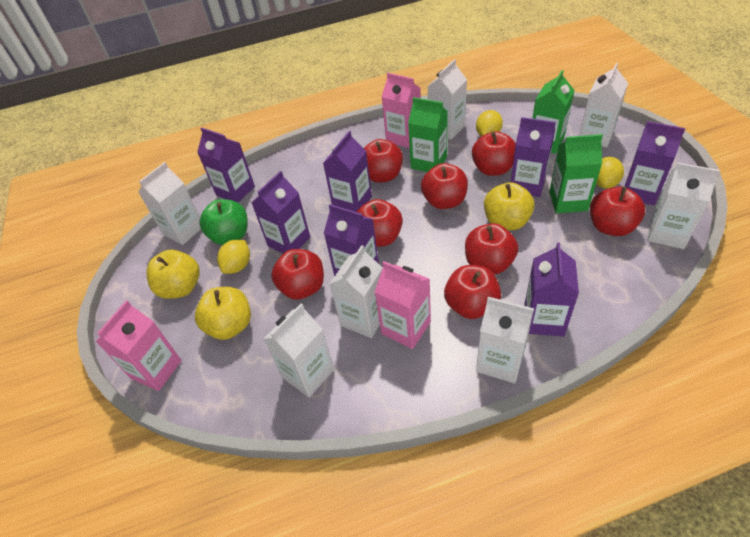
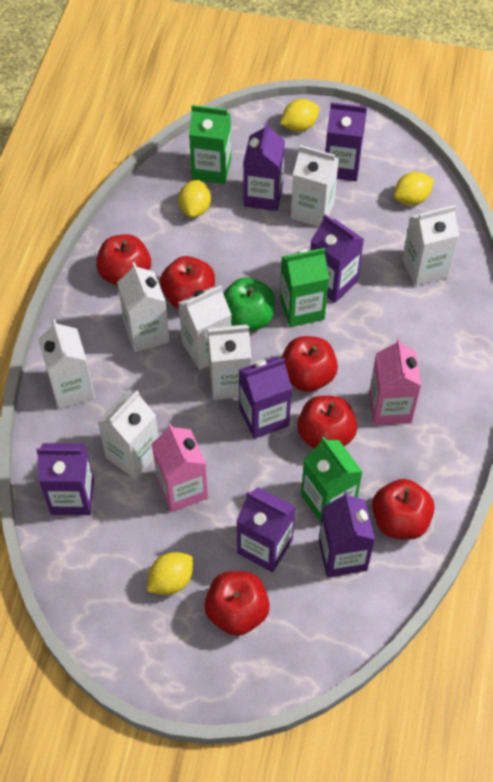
pink carton: [96,300,182,391] [375,261,431,349] [382,73,421,148] = 3 -> [152,423,208,512] [369,338,421,425] = 2
red apple: [271,249,324,300] [357,199,403,247] [364,139,403,183] [421,163,468,209] [444,265,501,319] [465,223,518,274] [472,131,516,176] [590,186,645,236] = 8 -> [96,234,151,286] [160,256,215,309] [204,571,270,636] [281,336,338,392] [297,396,357,448] [372,479,435,540] = 6
yellow apple: [147,250,200,299] [195,287,251,340] [484,182,535,230] = 3 -> none = 0
yellow lemon: [217,240,250,274] [476,110,503,137] [596,157,624,189] = 3 -> [147,552,193,595] [179,180,211,218] [280,99,319,131] [394,172,434,205] = 4

